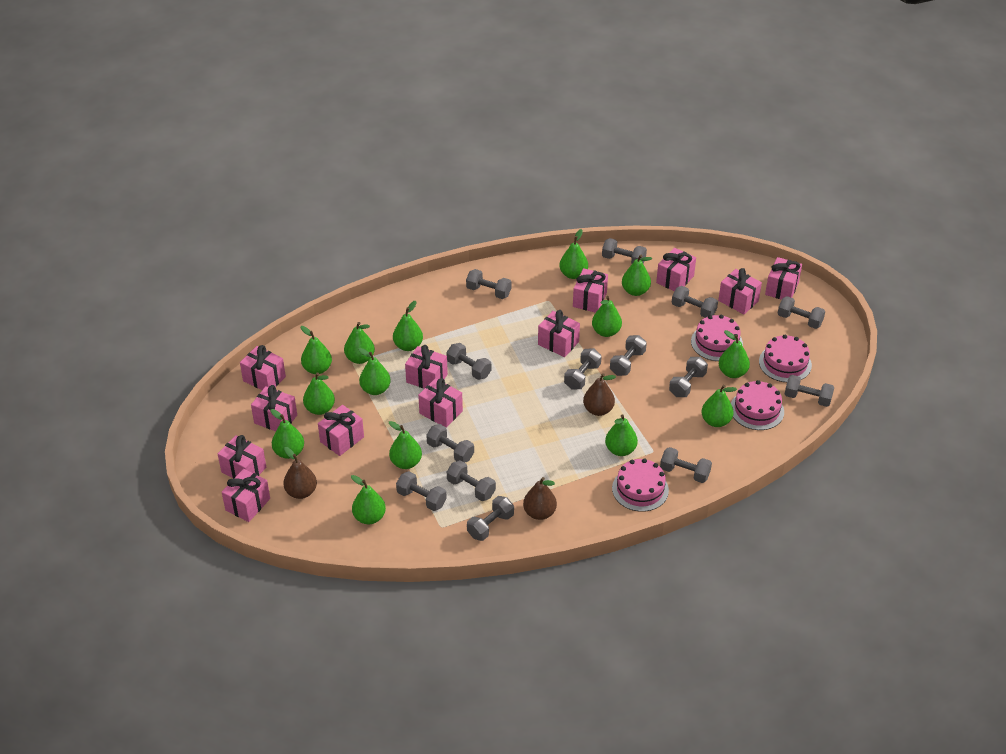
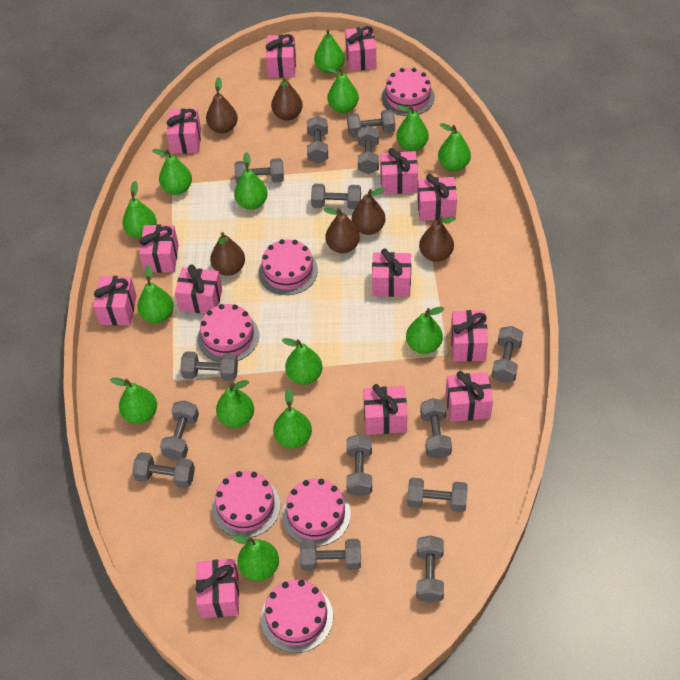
brown pear: [283,447,317,499] [523,477,557,520] [583,373,616,416] = 3 -> [206,77,238,133] [210,232,245,276] [271,76,303,121] [324,208,360,253] [352,188,386,235] [419,216,456,262] = 6
pink cake: [612,458,669,512] [691,315,743,361] [731,380,784,430] [759,335,812,382] = 4 -> [198,304,259,362] [212,471,280,537] [259,239,318,295] [261,580,333,653] [282,479,351,546] [382,68,435,116] = 6
pink gift: [218,435,266,478] [222,469,270,522] [240,345,286,390] [251,385,297,431] [318,405,364,456] [405,345,448,389] [418,378,463,428] [538,310,580,357] [573,268,608,313] [656,248,696,291] [718,268,762,314] [765,257,802,300] = 12 -> [93,276,137,326] [139,224,179,273] [167,109,201,154] [175,264,222,313] [196,559,239,618] [266,34,296,78] [345,26,376,71] [363,384,407,435] [372,248,411,297] [380,148,418,194] [417,174,457,221] [446,371,493,422] [451,310,488,362] = 13

